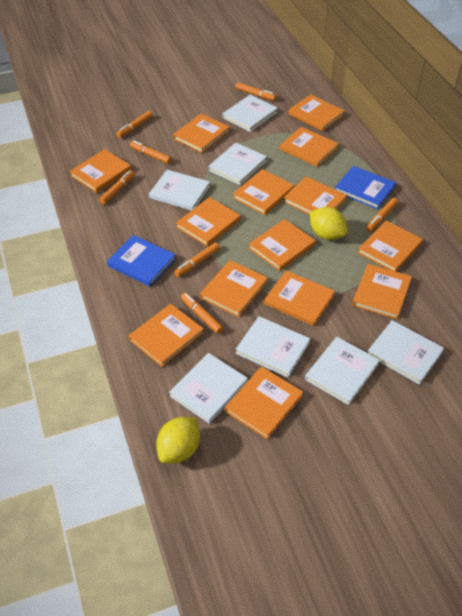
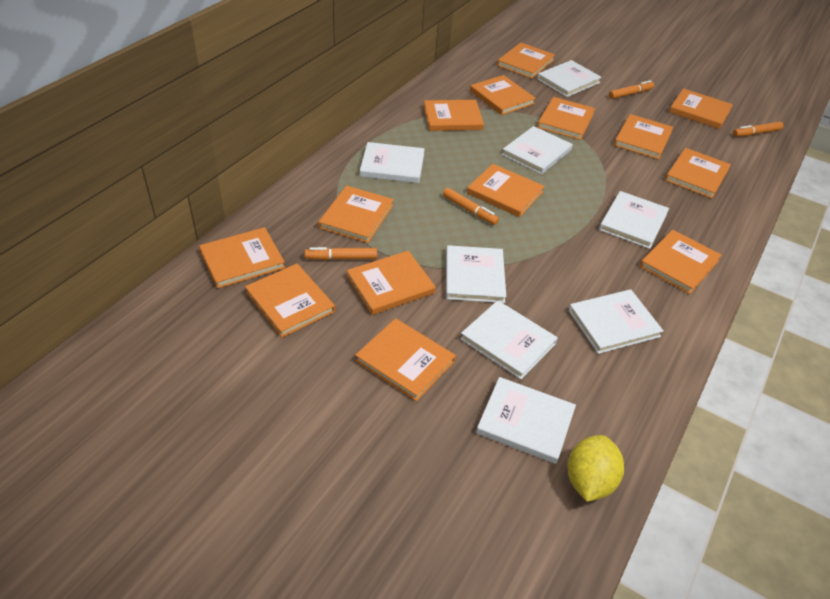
blue book: [107,235,176,287] [335,166,396,209] = 2 -> none = 0
orange marker: [99,170,135,204] [117,111,153,138] [130,141,171,164] [174,243,220,277] [181,293,223,334] [236,82,276,101] [366,198,398,232] = 7 -> [305,247,377,260] [443,188,499,225] [609,80,654,99] [733,122,784,137] = 4
white book: [149,170,210,211] [169,353,248,424] [209,143,267,185] [223,95,278,132] [236,316,310,377] [305,337,380,405] [368,320,444,385] = 7 -> [360,142,425,183] [446,245,506,303] [460,300,558,379] [476,377,576,464] [502,126,573,174] [537,60,602,97] [568,289,664,354] [599,191,669,249] = 8
yellow lemon: [156,417,200,463] [310,207,348,240] = 2 -> [568,435,624,502] = 1

